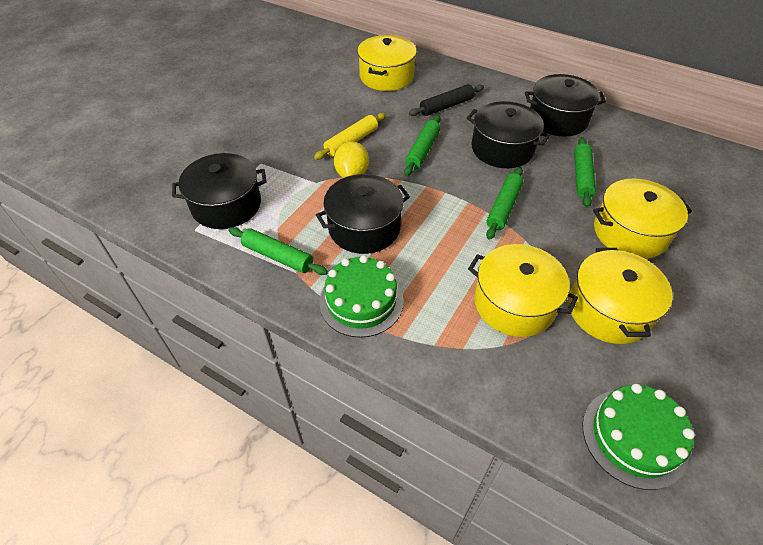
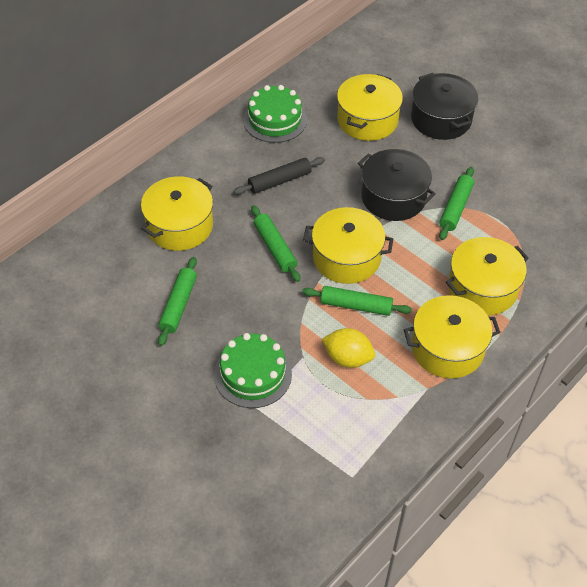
black pot: [172,153,267,229] [316,174,410,254] [467,101,550,168] [525,74,606,137] = 4 -> [358,149,436,221] [411,73,478,140] = 2
yellow pot: [357,35,417,91] [468,244,578,337] [568,248,673,344] [593,179,692,259] = 4 -> [141,176,213,251] [303,207,393,284] [337,74,403,141] [404,295,501,378] [446,237,529,315] = 5
yellow rolling pin: [314,113,386,160] = 1 -> none = 0

